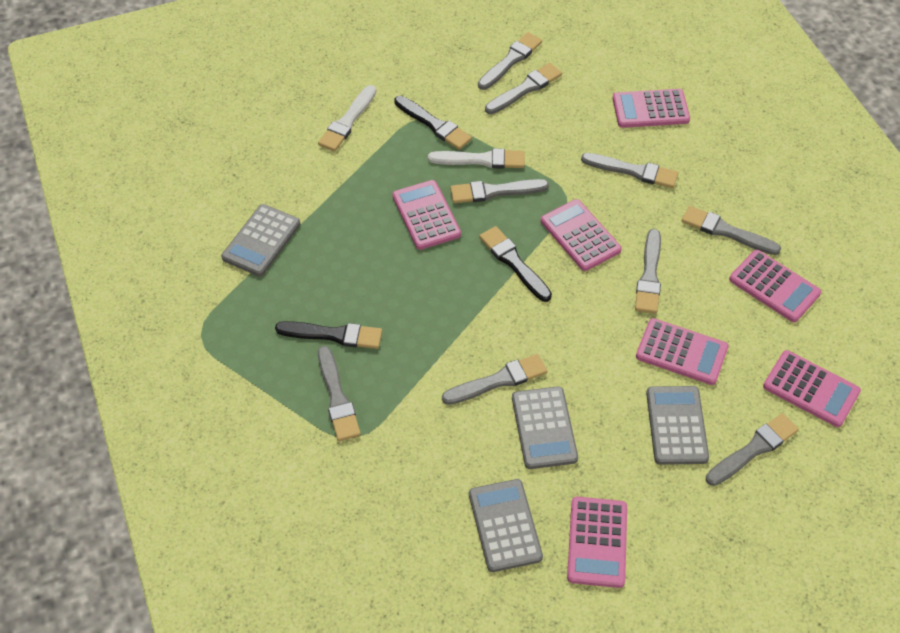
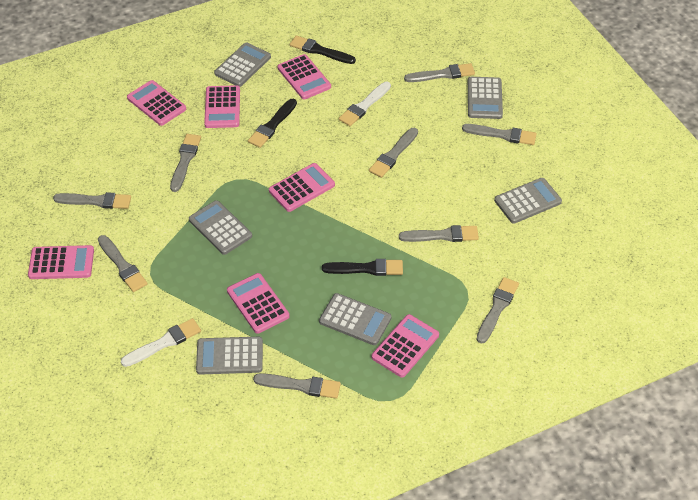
grey calculator: [221,204,301,276] [469,479,543,572] [512,386,578,469] [646,386,709,465] = 4 -> [189,200,252,255] [196,337,263,375] [214,42,271,87] [319,293,392,345] [468,77,503,119] [494,178,562,224] = 6

